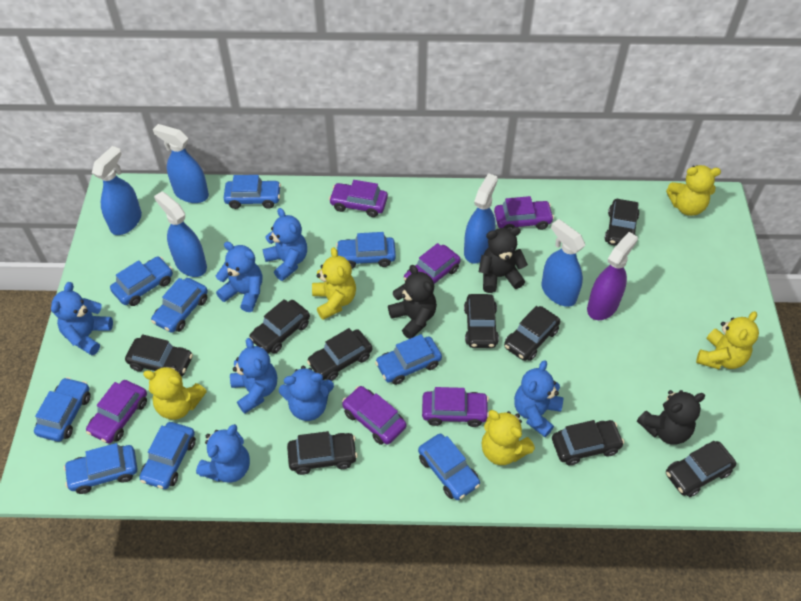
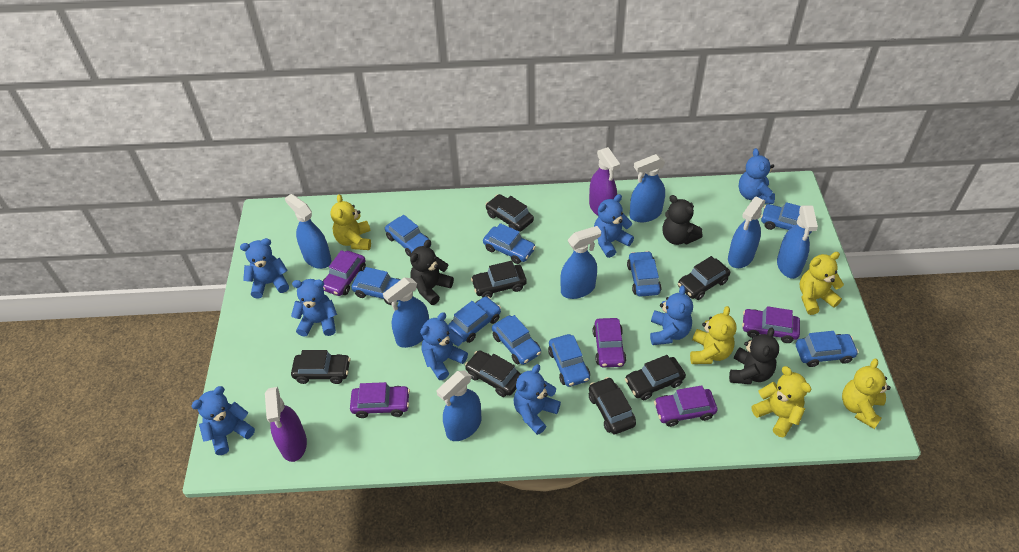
black car: [125,334,193,377] [249,299,310,354] [287,431,358,475] [307,328,372,381] [464,294,499,348] [504,306,560,361] [552,420,624,465] [605,199,640,246] [666,441,736,497] = 9 -> [291,350,350,384] [465,350,521,397] [471,261,527,298] [486,194,534,232] [589,377,636,434] [625,355,686,400] [678,256,730,300] = 7
blue spray bottle: [92,146,142,235] [153,124,209,203] [154,191,207,277] [464,173,498,264] [541,219,585,307] = 5 -> [285,194,331,269] [383,278,429,348] [437,370,481,441] [560,226,601,299] [629,154,665,222] [728,197,765,268] [777,206,818,279] = 7
blue teddy bear: [51,282,113,355] [196,424,250,483] [216,242,262,312] [230,338,277,414] [262,208,307,281] [279,366,334,421] [514,360,563,437] = 7 -> [191,386,255,455] [240,238,289,298] [291,279,337,337] [420,312,468,380] [513,364,561,435] [594,194,634,258] [650,285,693,345] [739,148,775,204] = 8
purple car: [86,380,147,443] [329,180,388,217] [342,386,406,445] [404,243,461,284] [422,387,489,427] [494,196,554,230] = 6 -> [323,250,366,296] [350,382,410,418] [593,318,626,367] [654,385,717,427] [742,306,800,343] = 5
purple spray bottle: [587,232,638,320] = 1 -> [265,387,307,462] [589,147,620,216] = 2

